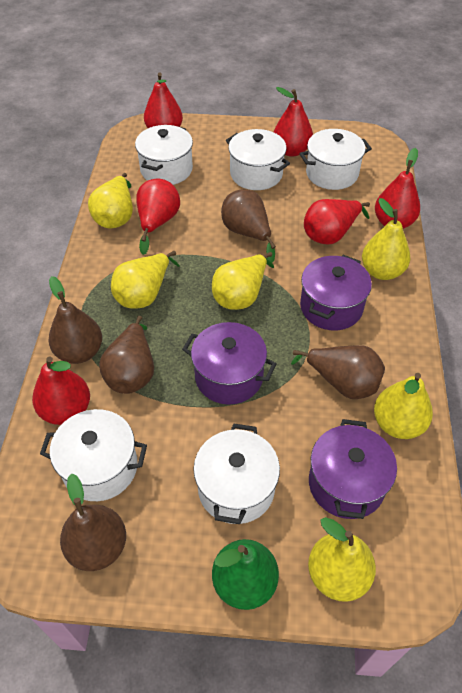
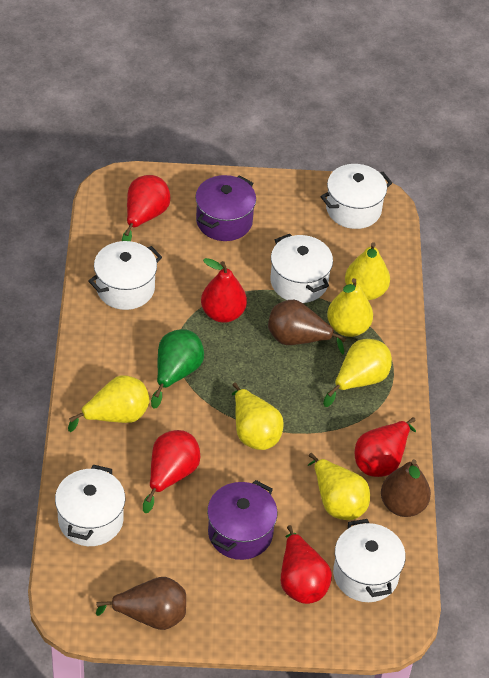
brown pear: [48,276,102,364] [60,473,126,571] [99,316,154,394] [221,190,276,263] [291,345,385,399] = 5 -> [96,577,186,630] [268,300,346,354] [381,459,431,517] = 3
purple pot: [182,322,277,405] [300,255,372,330] [309,419,397,519] = 3 -> [195,175,256,241] [207,480,278,560] = 2
red pear: [32,357,90,425] [136,179,180,255] [144,73,183,128] [274,87,313,157] [304,199,370,245] [375,148,420,229] = 6 -> [122,175,171,241] [143,430,200,513] [201,258,247,323] [281,525,332,604] [355,417,416,477] = 5

